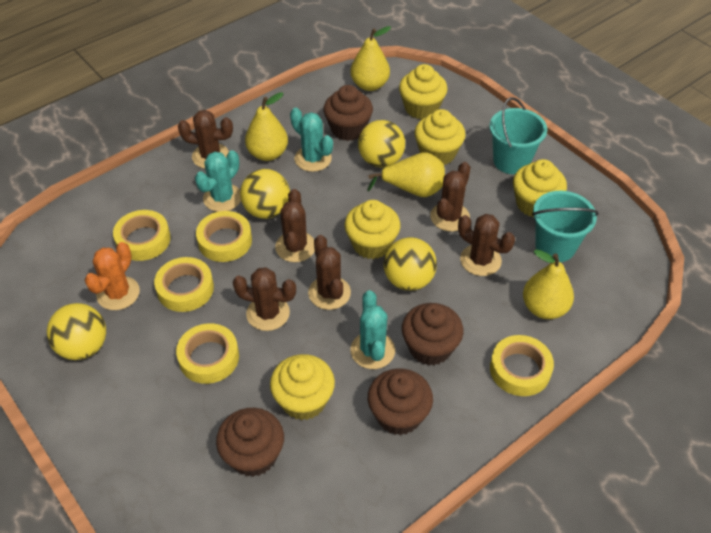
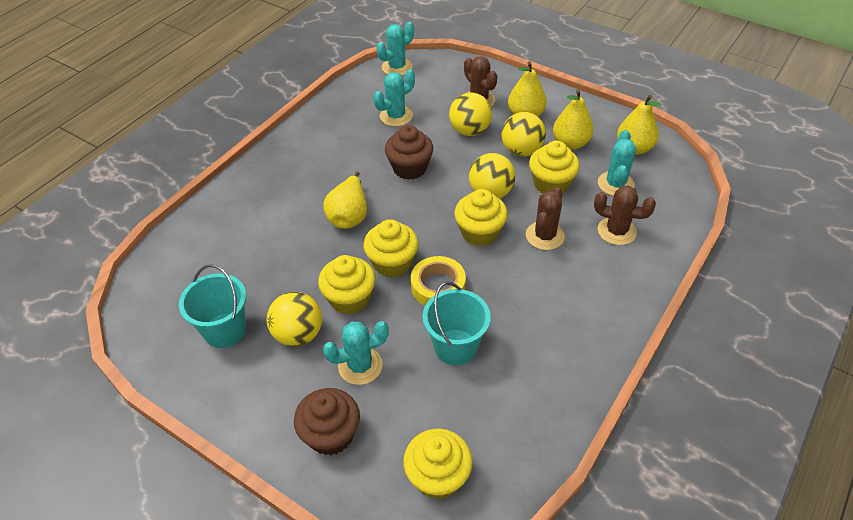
brown cactus: [178,110,233,169] [233,267,296,331] [275,189,315,262] [308,235,351,310] [430,162,471,232] [458,214,515,276] = 6 -> [464,56,498,107] [526,187,565,250] [594,186,656,245] = 3
brown cupcake: [216,408,284,477] [324,85,373,141] [368,368,433,435] [402,303,464,366] = 4 -> [294,388,360,455] [385,125,433,180] = 2
orange cactus: [85,242,140,310] = 1 -> none = 0
turquoise cactus: [195,150,241,212] [290,108,333,172] [350,290,395,369] = 3 -> [323,321,389,385] [373,69,415,127] [377,22,414,75] [598,130,636,196] = 4
yellow tape: [113,210,171,261] [154,257,214,312] [176,323,239,384] [196,211,252,262] [490,335,554,396] = 5 -> [411,256,466,306] = 1

